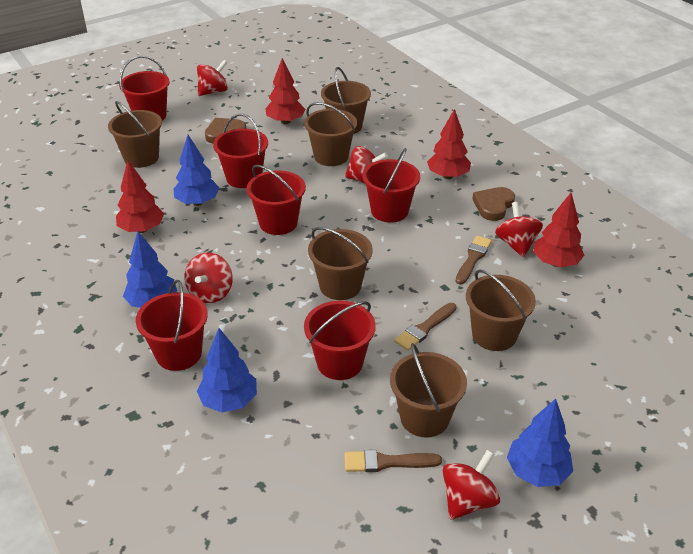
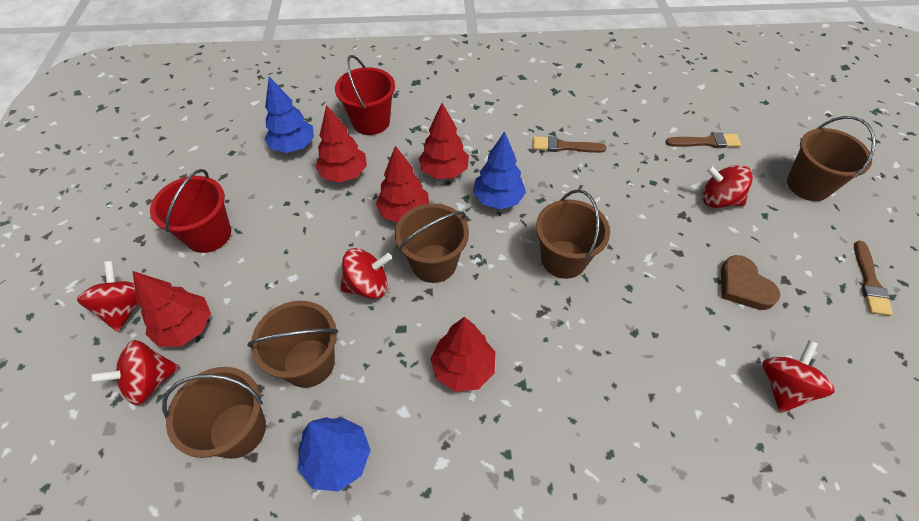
blue tree: [123,231,177,308] [174,135,219,206] [197,328,257,413] [507,399,573,487] = 4 -> [264,77,314,153] [298,417,371,492] [473,131,526,210] = 3
brown bucket: [108,101,162,168] [304,102,357,166] [308,227,373,300] [321,67,371,134] [390,343,467,438] [466,269,536,351] = 6 -> [162,367,266,459] [247,301,338,388] [395,203,469,283] [536,189,610,279] [787,116,876,201] = 5
brown heart: [205,118,246,144] [472,187,515,221] = 2 -> [721,255,780,310] = 1
red bucket: [119,56,170,120] [136,280,208,371] [213,114,268,188] [247,165,306,235] [304,301,376,380] [362,148,420,223] = 6 -> [150,169,231,253] [335,55,395,135] = 2
red tree: [116,161,164,233] [265,58,305,124] [427,109,471,179] [533,193,584,267] = 4 -> [133,271,211,347] [315,105,367,182] [376,145,429,223] [418,103,469,179] [431,317,495,392] = 5

